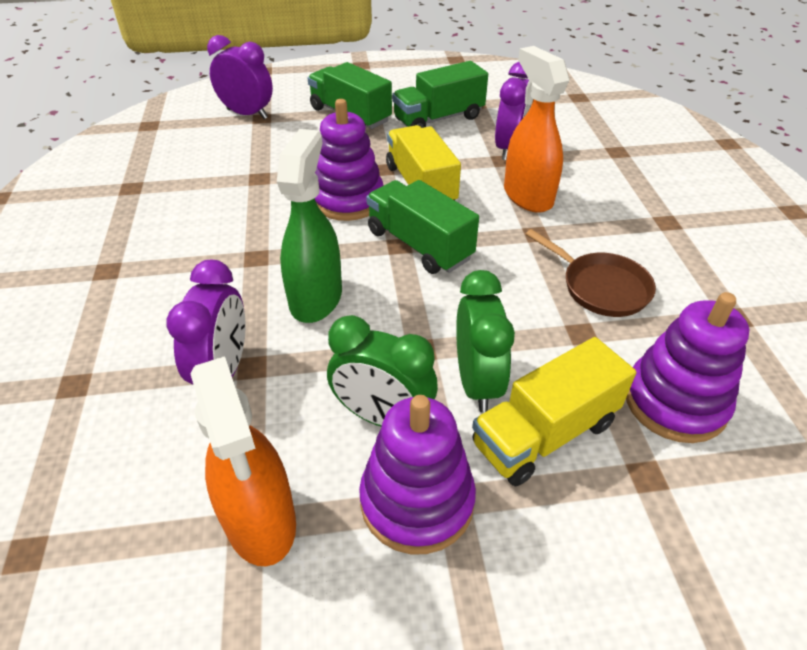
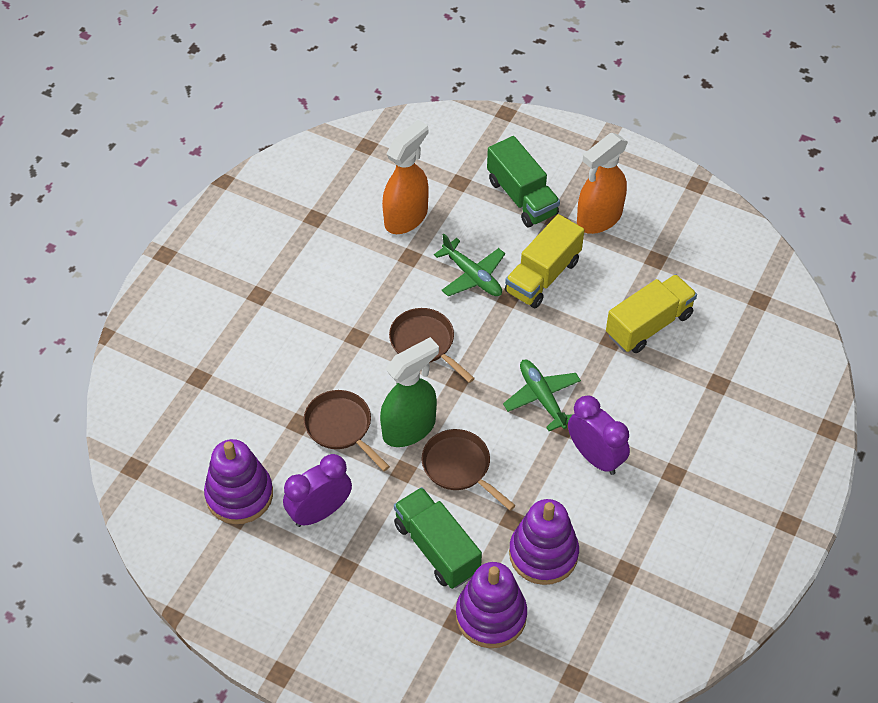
brown pan: [526,229,656,317] = 1 -> [304,390,390,471] [389,308,475,383] [422,429,516,511] = 3
green clock: [327,315,438,427] [456,270,515,413] = 2 -> none = 0
green plane: none = 0 -> [434,234,505,296] [503,360,581,431] = 2
green truck: [307,62,392,129] [366,180,479,274] [392,61,488,128] = 3 -> [394,487,482,589] [487,136,560,228] = 2
purple clock: [167,259,246,385] [207,35,273,119] [495,62,531,160] = 3 -> [283,454,352,527] [568,395,630,475] = 2

